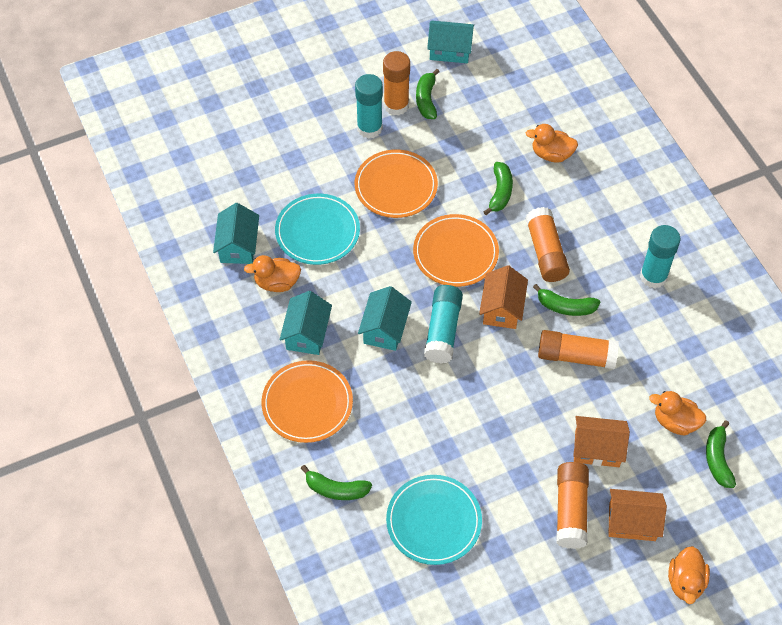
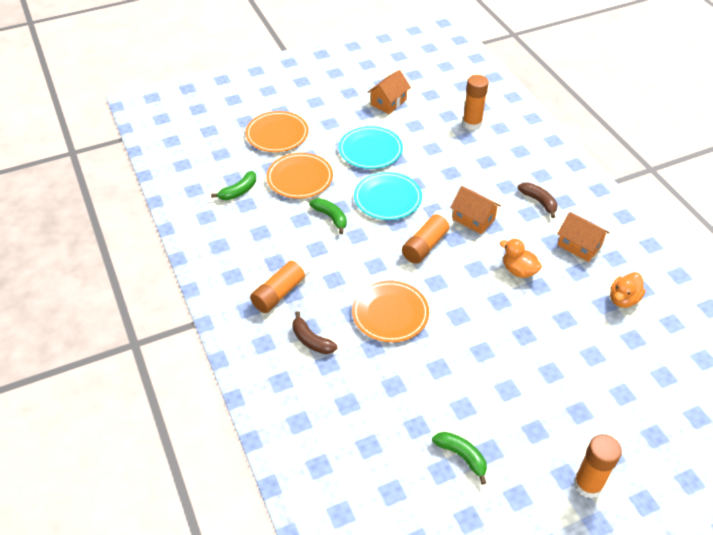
brown banana: none = 0 -> [292,311,338,354] [517,182,557,218] = 2
green banana: [301,465,372,500] [416,69,439,119] [483,162,513,215] [533,284,600,316] [706,420,736,488] = 5 -> [211,171,256,200] [309,198,347,234] [432,432,487,485] = 3
orange duck: [244,255,301,292] [526,124,578,163] [649,391,706,436] [668,546,710,604] = 4 -> [500,239,542,278] [610,272,646,308] = 2
turquoise glue stick: [355,74,383,139] [424,285,463,364] [640,225,680,288] = 3 -> none = 0
turquoise house: [213,203,259,264] [280,291,332,355] [358,286,412,351] [427,21,474,63] = 4 -> none = 0

